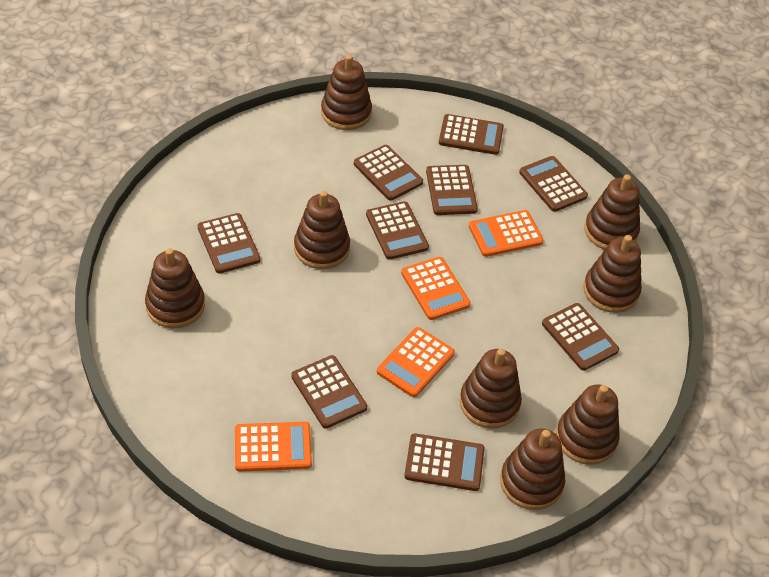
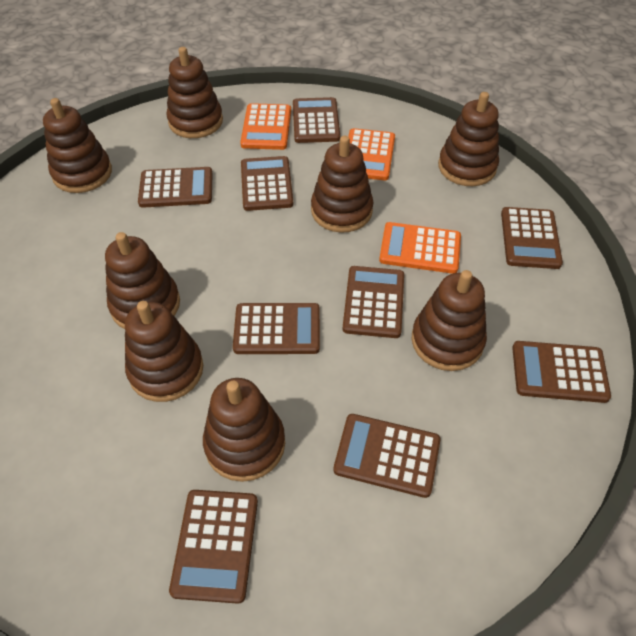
orange calculator: [235,422,312,472] [377,327,455,397] [401,257,471,320] [469,210,543,257] = 4 -> [240,103,291,150] [348,128,395,180] [379,222,461,274] = 3

